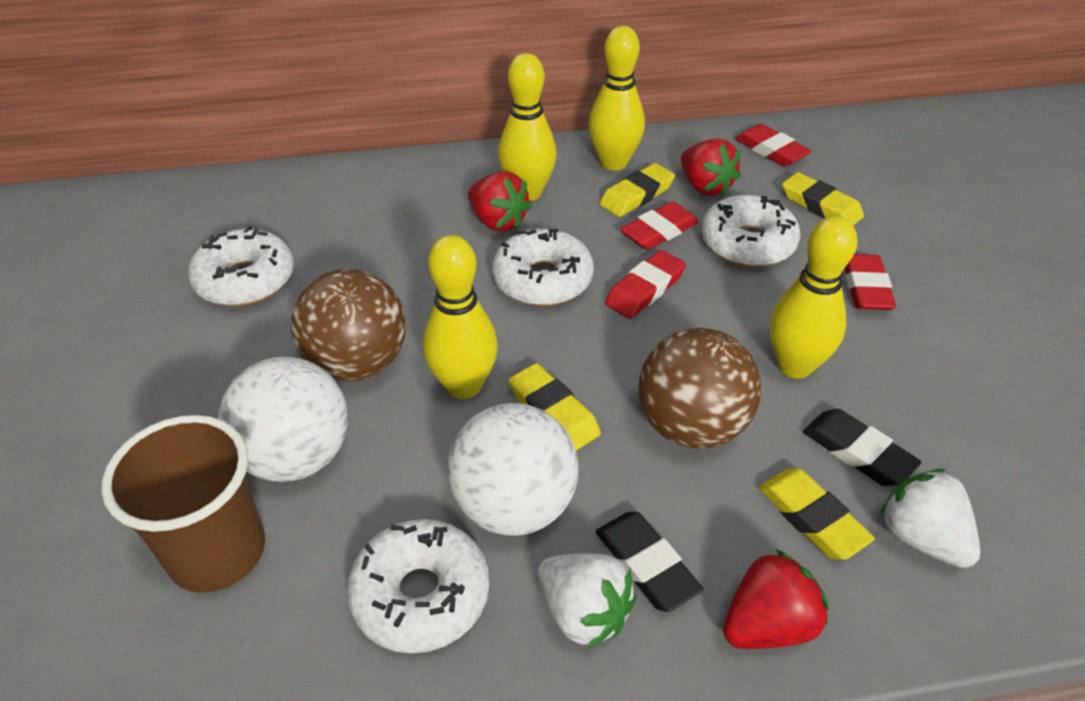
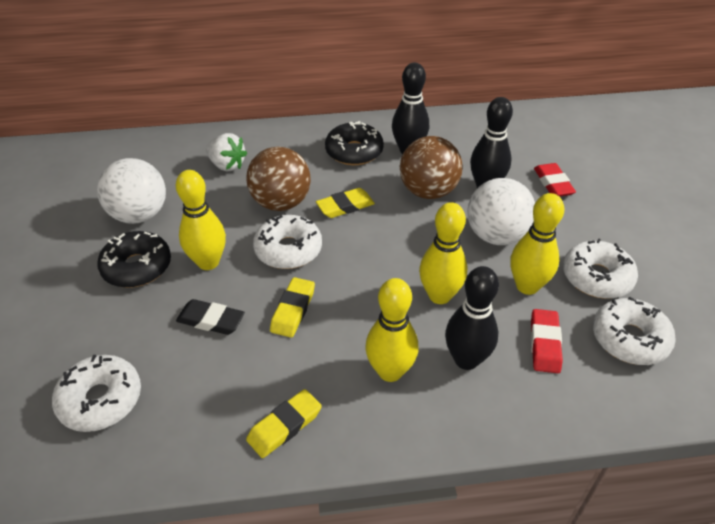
black bowling pin: none = 0 -> [392,63,429,154] [445,266,499,370] [470,97,513,188] = 3
black donut: none = 0 -> [97,231,171,288] [325,121,384,165] = 2
black eraser: [596,512,703,612] [803,409,921,486] = 2 -> [176,299,245,335] = 1
brown cup: [101,415,265,593] = 1 -> none = 0
red eraser: [605,250,686,319] [620,202,699,250] [735,124,812,167] [844,254,896,310] = 4 -> [531,309,563,373] [534,163,576,197] = 2
red strawberry: [468,171,532,231] [681,138,741,196] [723,549,829,649] = 3 -> none = 0
white strawberry: [538,553,636,649] [879,469,980,568] = 2 -> [205,133,247,171] = 1
yellow eraser: [509,363,601,451] [599,163,675,217] [759,468,875,560] [782,172,864,226] = 4 -> [246,389,322,458] [270,277,315,337] [316,188,375,218] = 3

